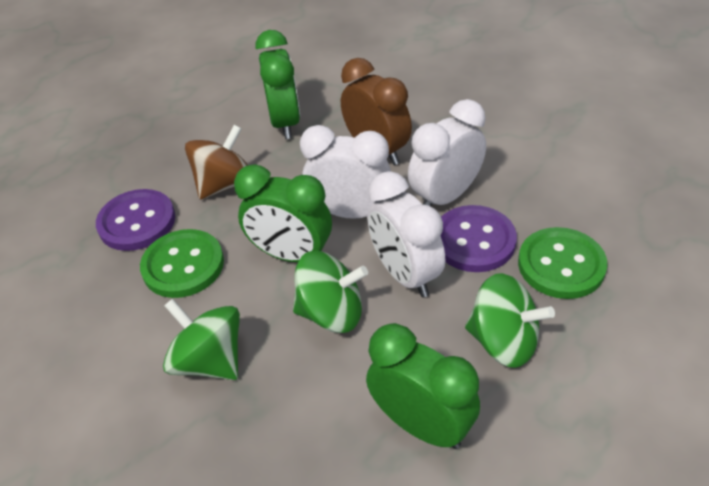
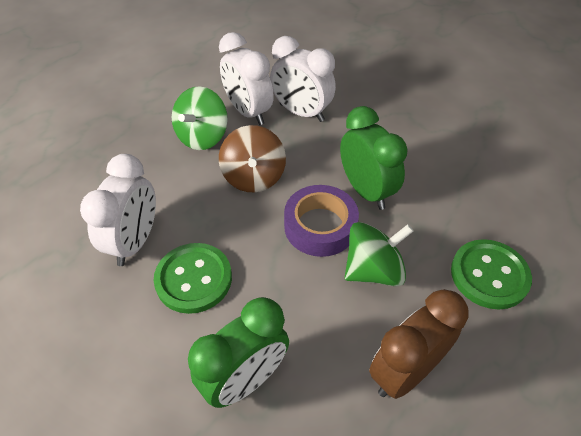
green clock: [234,164,332,262] [256,30,300,139] [366,323,480,449] = 3 -> [188,297,289,408] [340,106,408,210] = 2
green spinning top: [163,298,240,380] [293,251,368,333] [465,273,555,368] = 3 -> [172,86,228,150] [344,222,414,287] = 2
purple button: [96,189,175,251] [440,205,517,272] = 2 -> none = 0
purple tape: none = 0 -> [284,185,359,257] = 1

